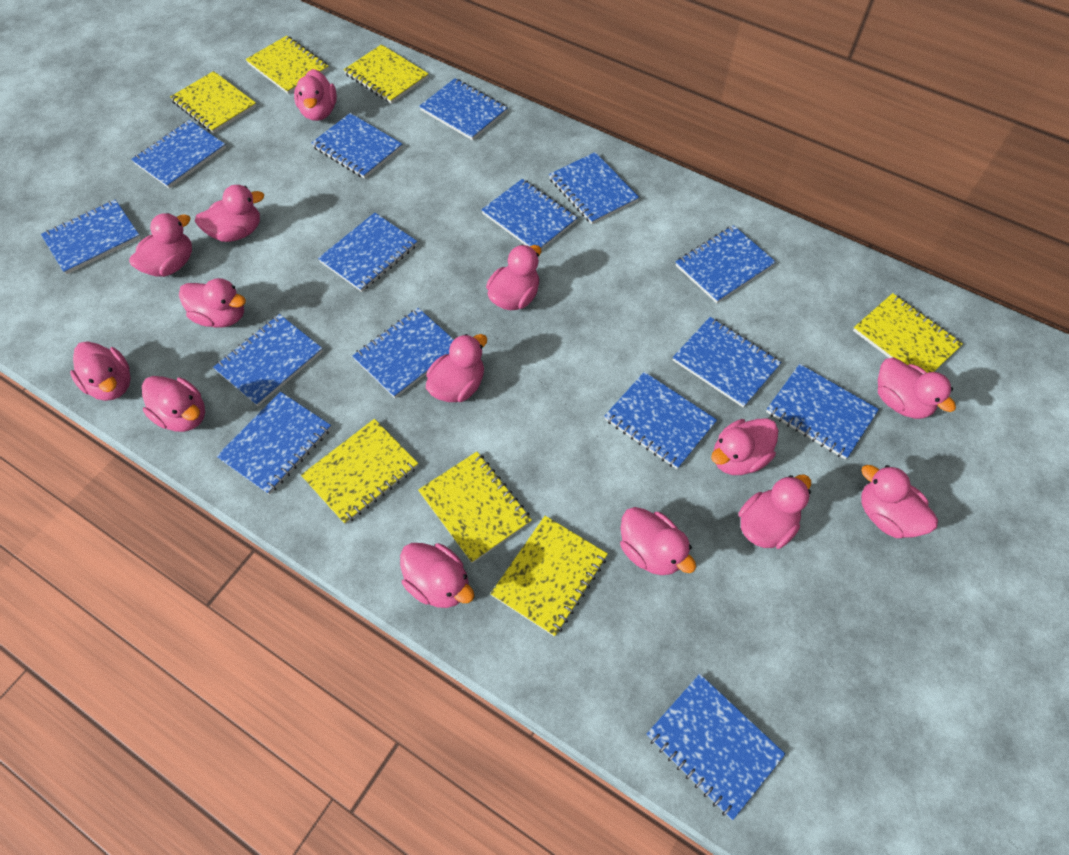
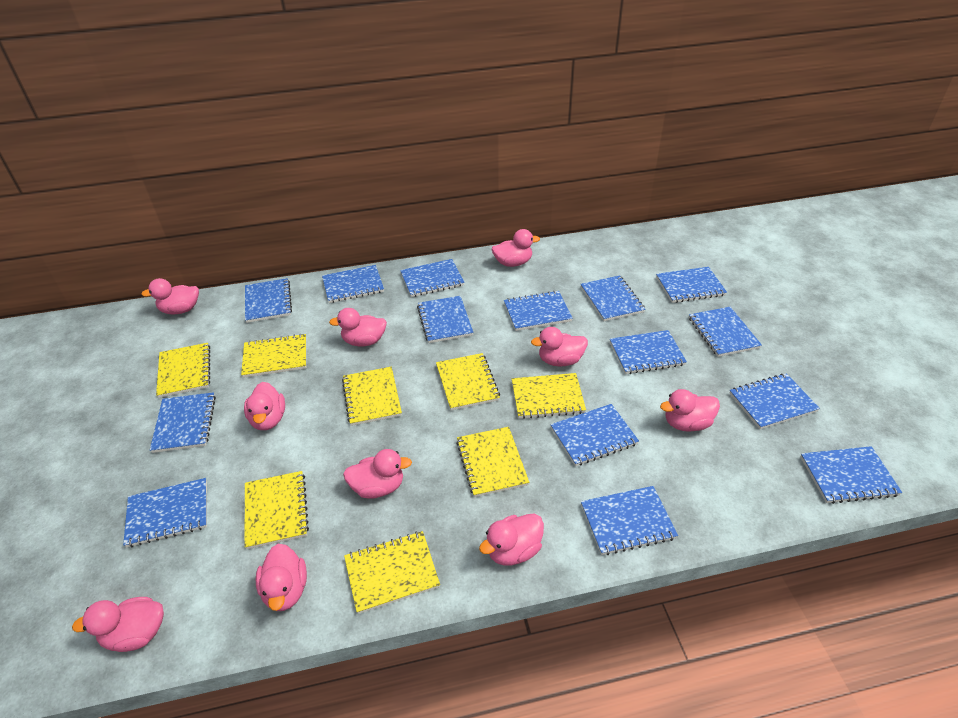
pink duck: [70,341,131,401] [129,213,192,277] [142,376,205,432] [179,278,246,328] [195,185,264,242] [294,69,337,121] [400,543,474,608] [426,334,487,402] [486,245,541,310] [620,507,696,575] [711,418,778,475] [738,474,811,549] [861,465,938,538] [878,357,956,419] = 14 -> [72,597,164,652] [142,278,199,314] [244,382,285,430] [256,544,307,611] [329,308,387,346] [343,449,412,499] [479,514,544,566] [492,229,540,267] [531,327,588,367] [660,389,720,432] = 10
yellow notebook: [170,71,257,133] [246,36,329,94] [301,419,418,525] [344,44,428,104] [418,452,532,563] [490,516,608,637] [853,293,963,373] = 7 -> [156,343,210,398] [241,334,306,378] [244,471,309,549] [342,367,402,426] [344,531,440,614] [436,353,500,410] [456,427,529,497] [512,373,586,419] = 8

